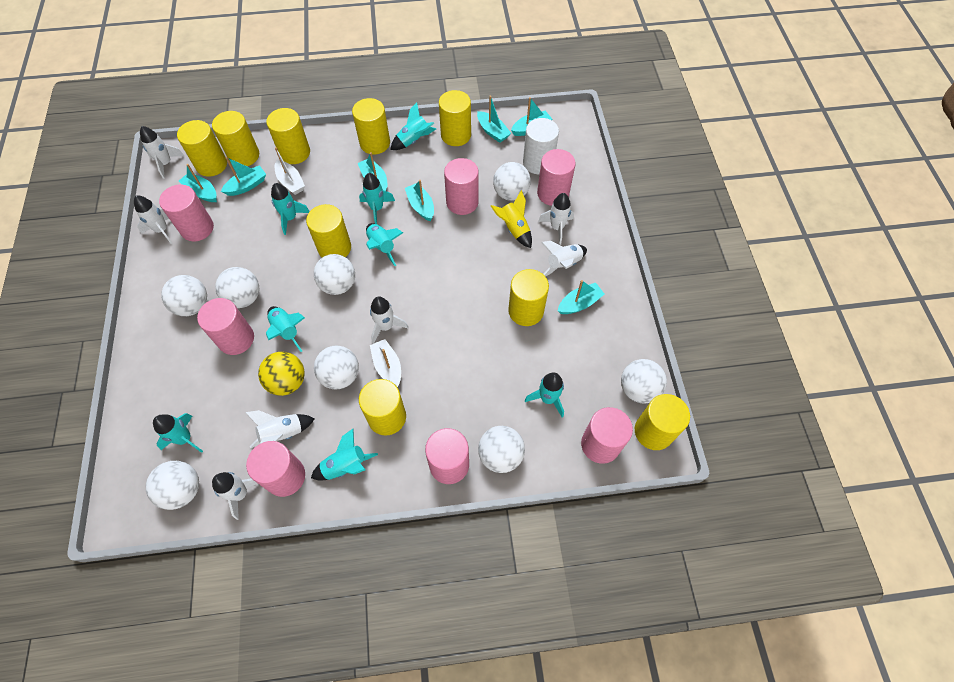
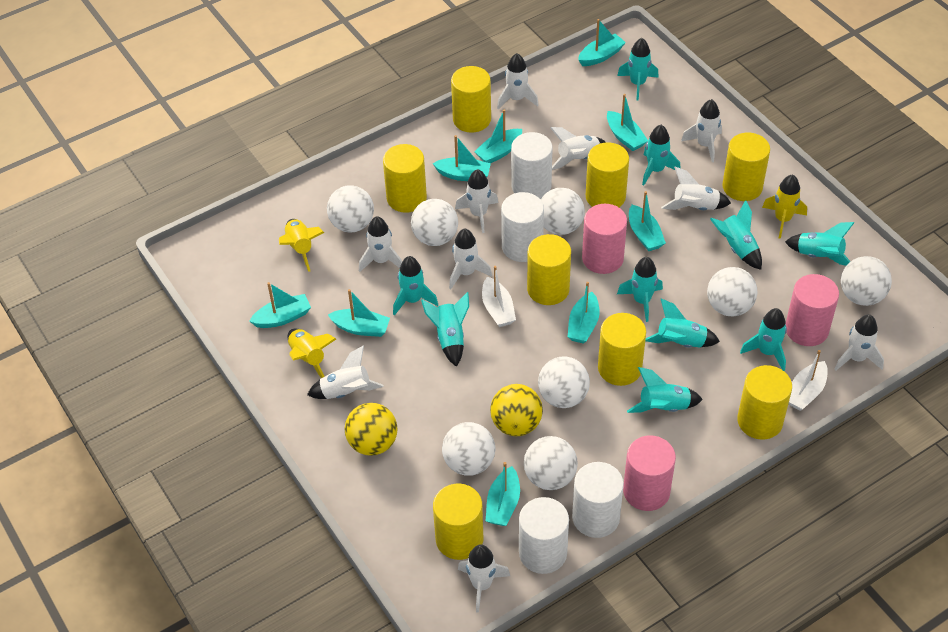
pink cylinder: [159,184,214,241] [197,298,254,355] [246,441,305,497] [425,428,469,484] [444,158,479,215] [537,149,576,206] [581,407,633,464] = 7 -> [582,204,627,274] [623,435,676,511] [785,274,839,346] = 3
turquoise boat: [179,164,217,202] [221,157,266,196] [358,152,387,191] [405,180,434,221] [477,95,511,143] [511,97,552,136] [558,280,604,314] = 7 -> [249,282,311,328] [328,289,390,337] [433,135,491,181] [474,110,522,163] [486,462,520,526] [568,282,600,344] [578,19,626,66] [607,94,648,151] [629,191,666,251] = 9
turquoise rocket: [153,413,203,453] [266,306,305,352] [271,183,310,235] [311,429,378,480] [359,173,395,224] [366,223,403,266] [390,102,436,150] [525,372,564,417] = 8 -> [393,256,438,316] [421,292,469,367] [617,38,659,100] [617,257,663,322] [627,367,703,413] [642,125,680,185] [645,298,720,348] [710,200,762,270] [740,308,787,371] [785,222,855,266] = 10
white cylinder: [523,118,559,174] = 1 -> [501,192,544,262] [511,132,553,199] [519,497,569,574] [572,462,624,538] = 4
white rocket: [134,196,172,244] [140,126,184,179] [212,472,258,520] [245,410,315,448] [370,296,408,344] [538,193,574,245] [541,241,587,276] = 7 -> [307,346,384,399] [359,216,402,272] [449,229,492,289] [455,169,498,233] [458,544,510,613] [497,53,539,109] [550,127,606,170] [661,167,731,210] [681,99,722,162] [835,314,884,370] = 10
yellow ball: [258,352,305,396] = 1 -> [345,403,398,456] [490,384,543,436] = 2
yellow cylinder: [177,120,227,177] [212,111,259,166] [266,108,310,164] [306,204,351,258] [352,98,390,154] [359,379,406,436] [439,90,471,146] [508,269,549,326] [635,394,690,450] = 9 -> [383,144,427,213] [433,484,483,560] [451,66,491,133] [527,234,571,305] [586,143,629,207] [598,313,646,386] [722,133,770,201] [737,365,792,440] = 8
yellow rocket: [491,190,532,248] = 1 -> [279,219,324,272] [288,329,336,378] [762,174,807,239] = 3

